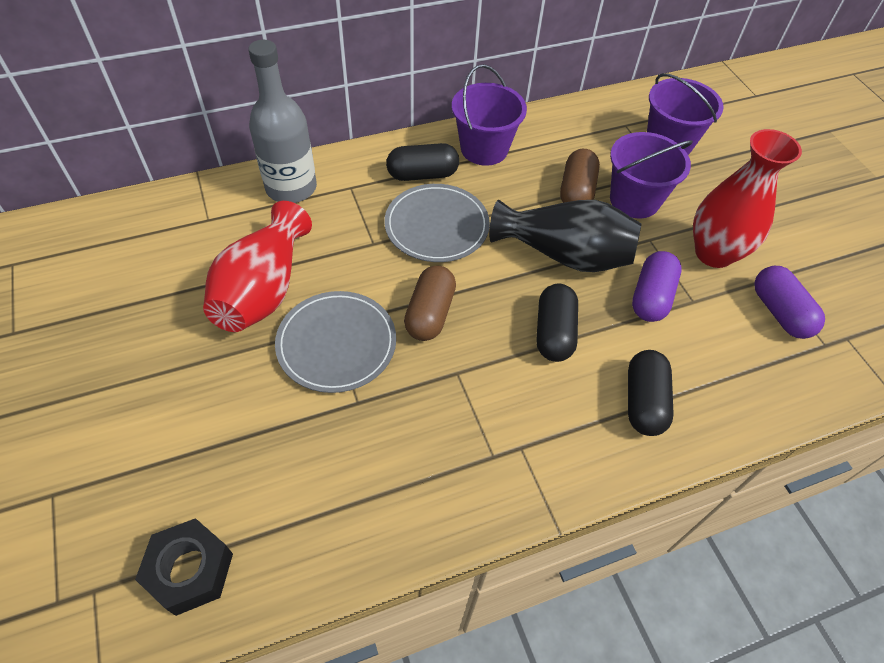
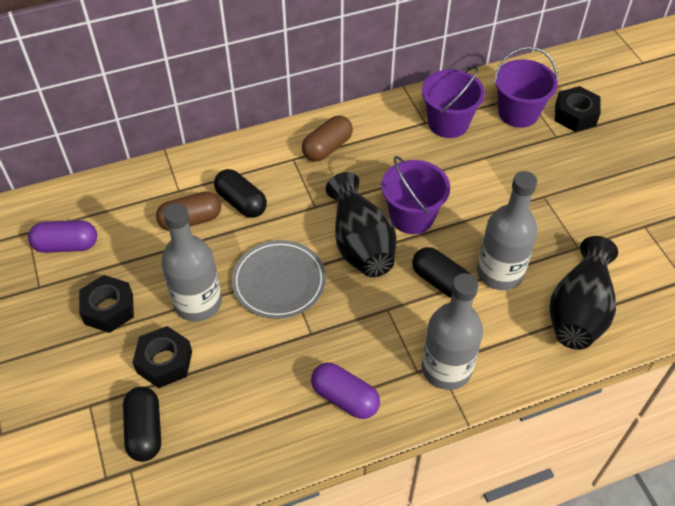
black nut: [135,518,233,616] = 1 -> [79,275,134,333] [132,326,192,388] [555,86,601,132] = 3
black vase: [489,200,641,272] = 1 -> [326,172,396,277] [549,236,618,350] = 2
grey bottle: [248,40,317,203] = 1 -> [161,203,222,322] [422,273,483,390] [477,171,538,290] = 3
grey plate: [275,291,396,393] [384,184,490,262] = 2 -> [232,240,326,319] = 1
red vase: [203,201,312,332] [693,129,802,268] = 2 -> none = 0

